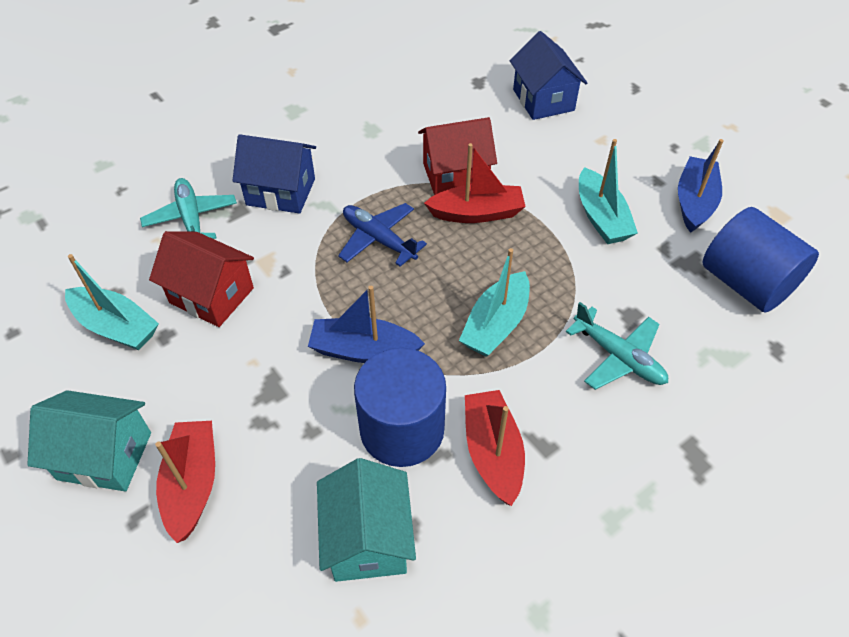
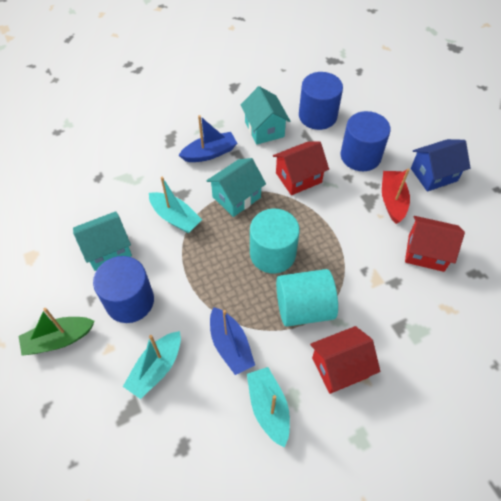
blue cylinder: [354,348,446,467] [703,207,819,312] = 2 -> [93,256,154,323] [299,72,343,130] [341,111,391,171] = 3
blue house: [232,134,316,214] [510,31,587,120] = 2 -> [411,139,470,191] = 1
blue plane: [338,203,427,267] = 1 -> none = 0
green boat: none = 0 -> [19,308,95,356] = 1
red boat: [155,421,215,543] [424,143,526,223] [465,390,525,506] = 3 -> [382,168,410,224] = 1
red house: [149,231,254,327] [418,117,497,195] = 2 -> [273,141,329,195] [310,326,380,394] [405,216,465,272] = 3
turquoise cylinder: none = 0 -> [250,208,300,274] [276,269,338,327] = 2
turquoise house: [27,390,151,491] [317,458,416,582] = 2 -> [73,211,132,271] [206,158,266,217] [241,86,290,145] = 3
turquoise plane: [140,178,237,239] [566,302,668,390] = 2 -> none = 0

